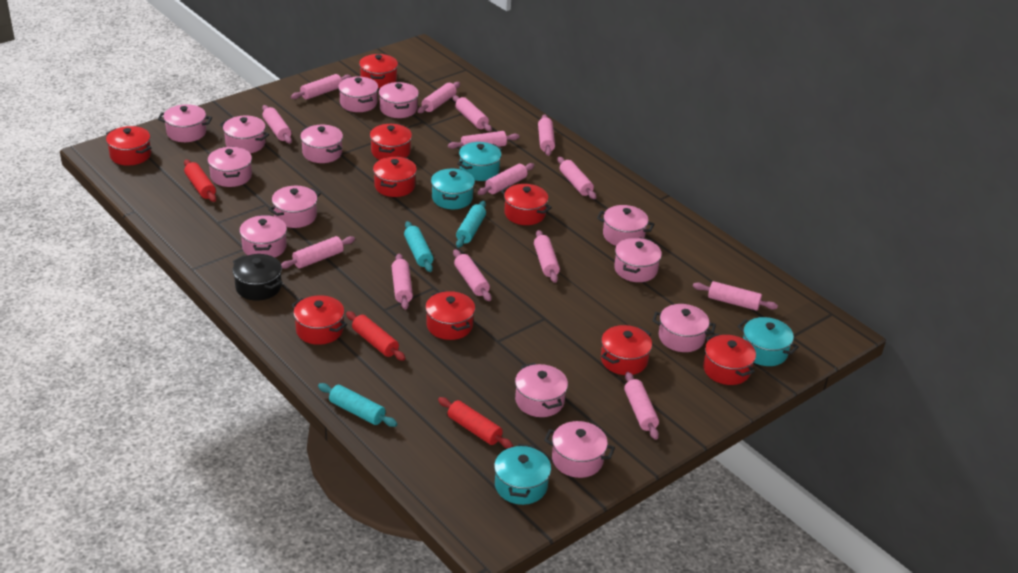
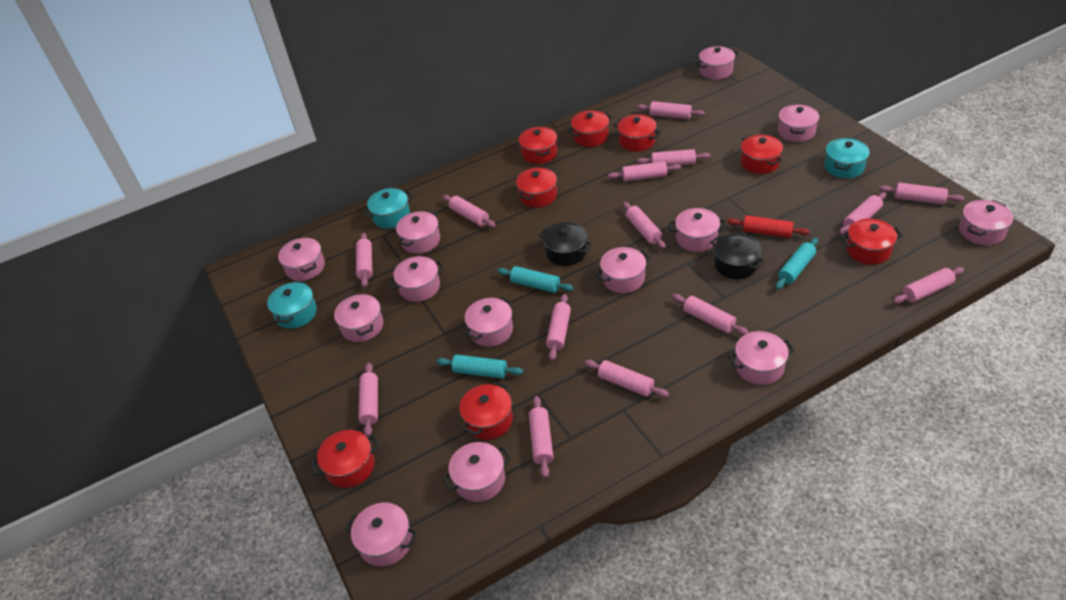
black pot: [232,254,283,301] = 1 -> [539,222,592,266] [711,233,765,279] = 2
red pot: [106,126,152,166] [292,295,347,345] [359,54,398,88] [370,123,412,160] [373,156,417,197] [425,290,475,340] [501,184,552,225] [601,325,652,375] [703,334,756,385] = 9 -> [311,430,379,488] [459,382,513,440] [516,167,557,207] [519,126,557,164] [568,110,612,147] [613,114,661,152] [741,134,783,174] [841,218,903,265] = 8
red rolling pin: [184,160,216,202] [346,311,405,361] [438,397,513,449] = 3 -> [727,215,810,238] = 1
turquoise pot: [431,168,475,209] [457,142,503,181] [494,444,551,505] [738,317,799,366] = 4 -> [267,281,317,329] [362,188,414,228] [824,137,870,178] = 3

